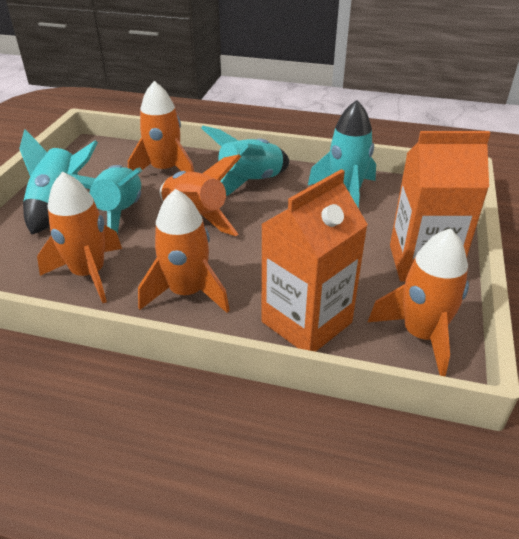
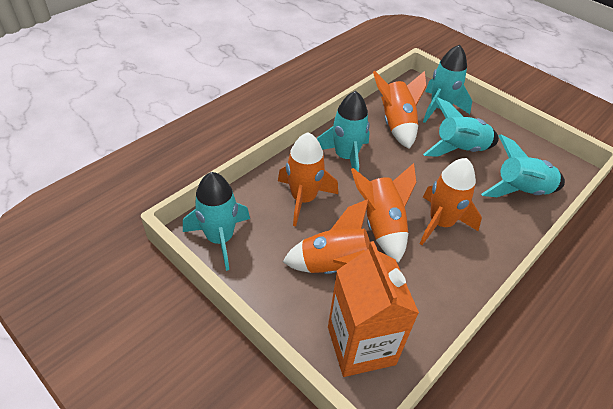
orange carton: [261,169,368,352] [390,131,490,282] = 2 -> [328,241,419,377] = 1
turquoise rocket: [19,129,98,235] [57,165,142,234] [201,126,289,196] [308,100,376,209] = 4 -> [183,172,250,271] [317,91,370,172] [423,45,472,123] [423,97,499,157] [481,134,565,197] = 5

